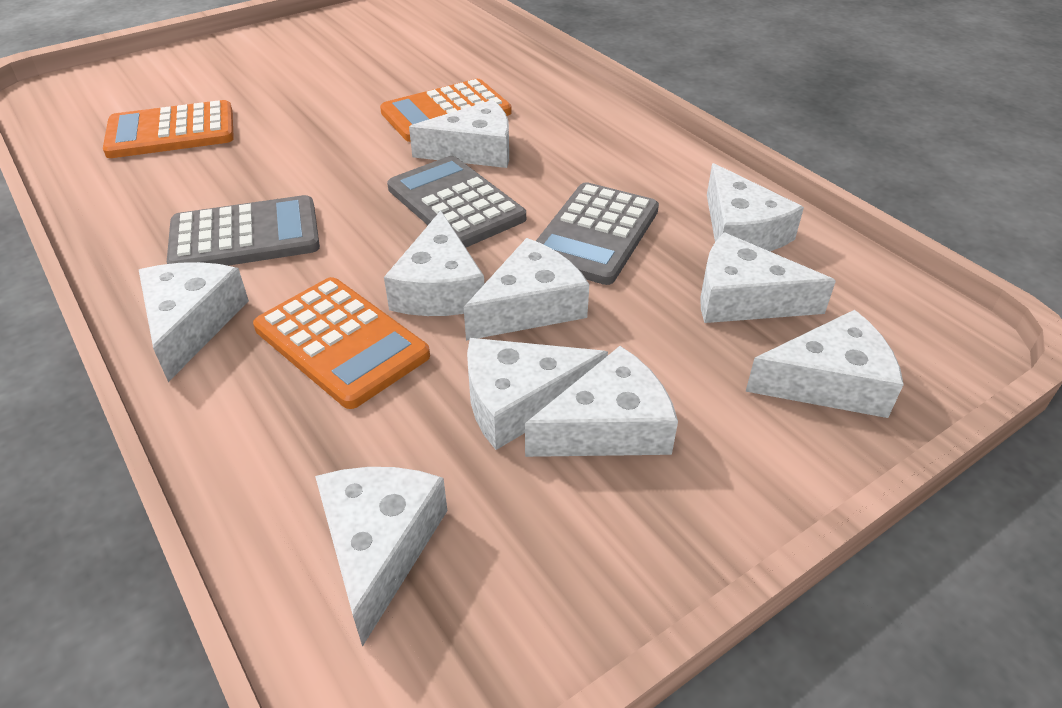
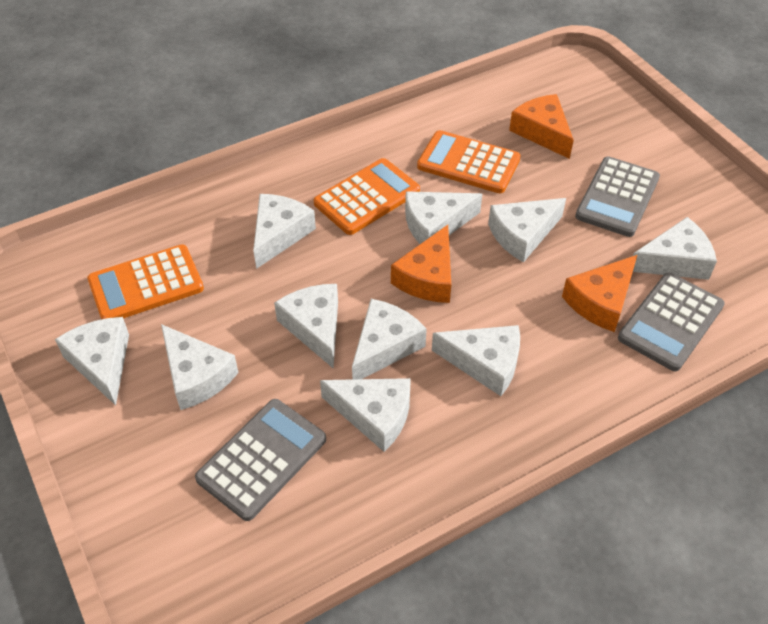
orange cheese: none = 0 -> [391,225,451,303] [509,94,574,159] [562,255,637,332] = 3

